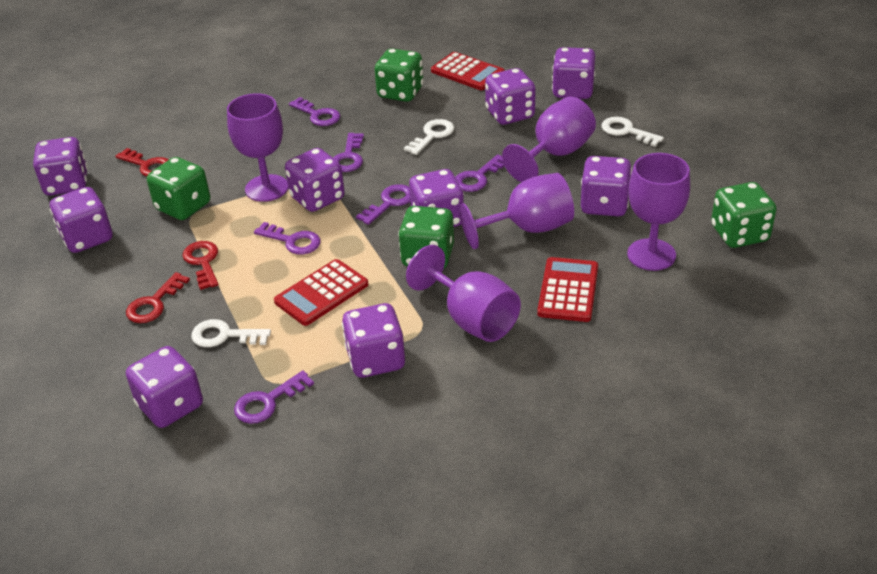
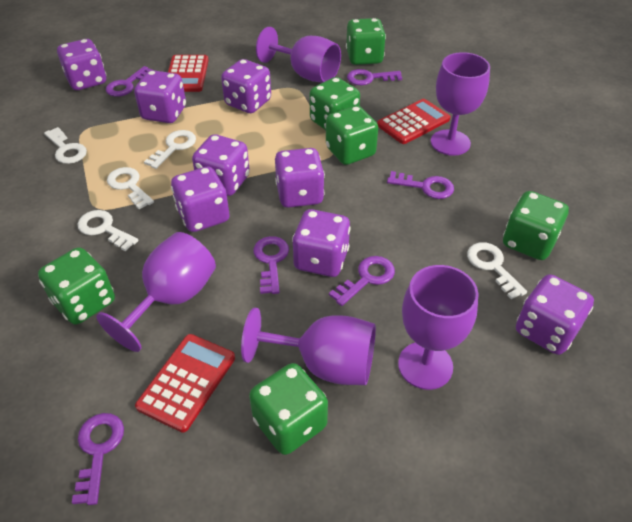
green dice: [147,157,210,220] [375,48,424,102] [398,206,454,268] [711,182,777,248] = 4 -> [38,247,115,325] [249,363,328,455] [310,77,360,130] [326,106,378,165] [346,18,386,65] [503,191,569,260] = 6
purple dice: [33,137,88,196] [50,187,113,253] [126,346,203,428] [285,148,345,212] [342,303,405,378] [409,169,464,227] [485,68,536,125] [552,47,595,99] [581,156,632,216] = 9 -> [57,39,106,90] [134,70,186,123] [171,166,230,232] [192,134,250,196] [221,59,271,113] [275,148,325,208] [292,209,351,277] [516,274,594,355] = 8
red key: [116,148,169,176] [126,272,190,323] [183,241,218,290] = 3 -> none = 0
white key: [191,319,271,347] [404,119,454,155] [601,117,664,147] = 3 -> [44,127,87,164] [77,210,139,251] [107,167,154,209] [144,130,196,169] [467,242,527,299] = 5

